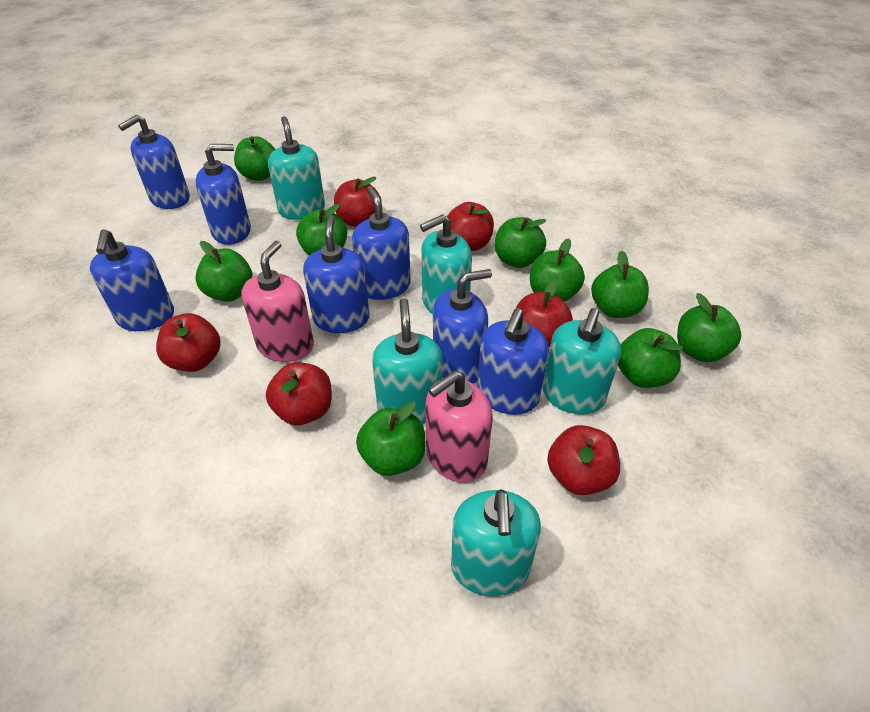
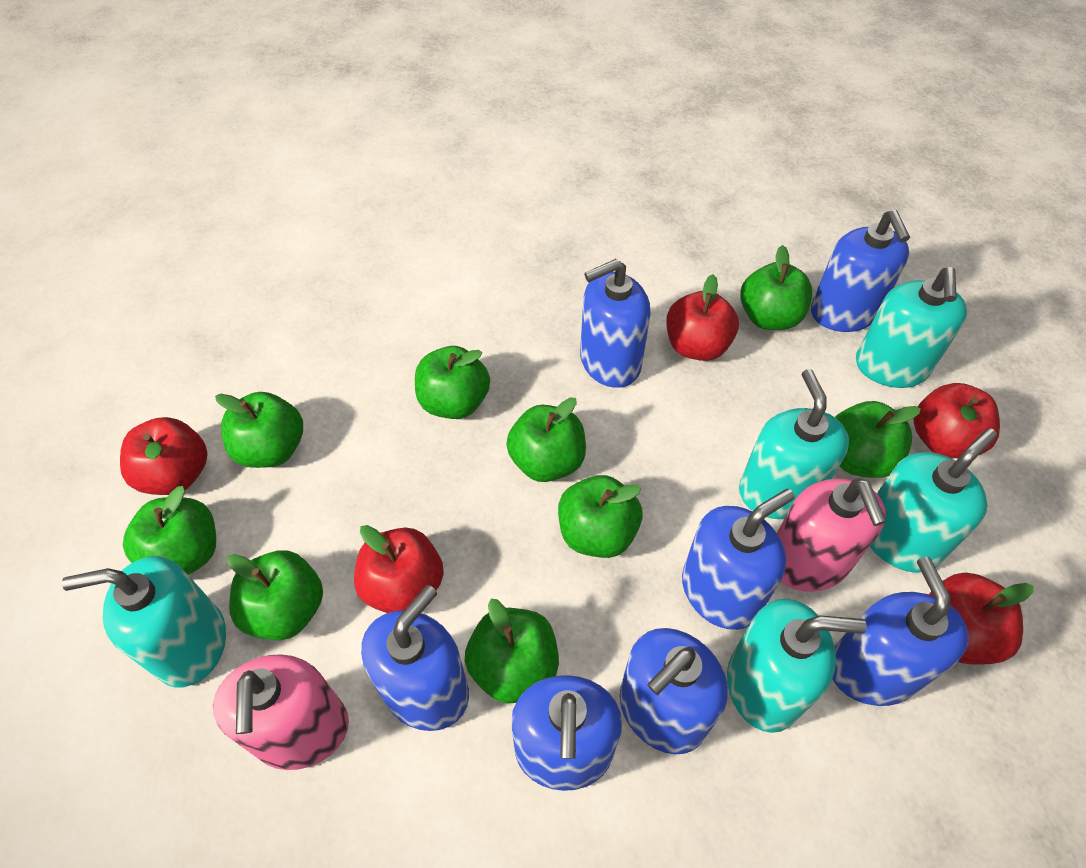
red apple: [156,313,221,372] [266,362,332,425] [334,176,382,227] [447,202,494,251] [516,279,573,347] [547,425,620,495] = 6 -> [120,417,208,495] [354,525,444,613] [666,274,739,361] [914,383,1000,458] [929,573,1033,664] = 5

